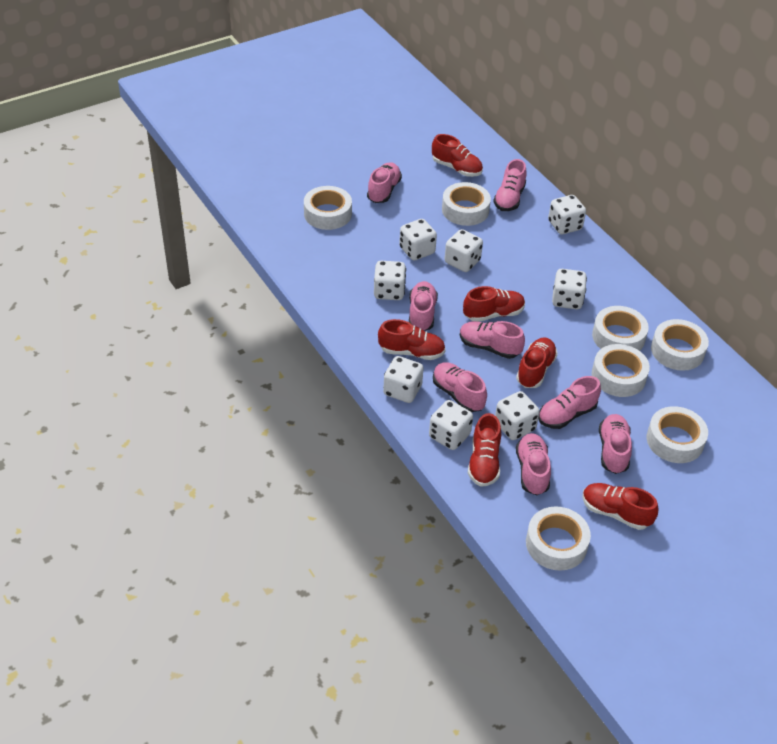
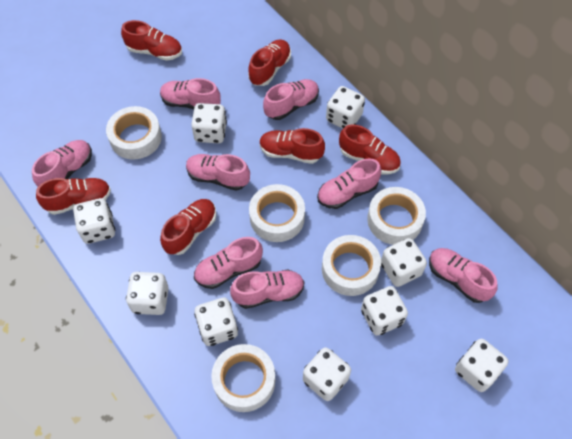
white dice: [374,261,406,300] [383,356,424,403] [399,219,437,261] [429,400,473,450] [445,229,483,272] [495,391,540,440] [548,195,586,234] [552,269,587,309] = 8 -> [73,198,115,244] [126,272,169,315] [191,103,227,143] [194,298,238,346] [303,347,351,401] [326,86,365,129] [361,286,408,336] [381,238,427,287] [455,339,508,392] = 9
white tape: [304,186,352,230] [442,182,491,226] [526,506,591,571] [592,306,649,351] [592,344,650,397] [647,406,708,463] [651,319,709,371] = 7 -> [106,106,162,160] [211,344,276,412] [249,184,305,242] [322,235,381,296] [367,187,426,245] = 5

